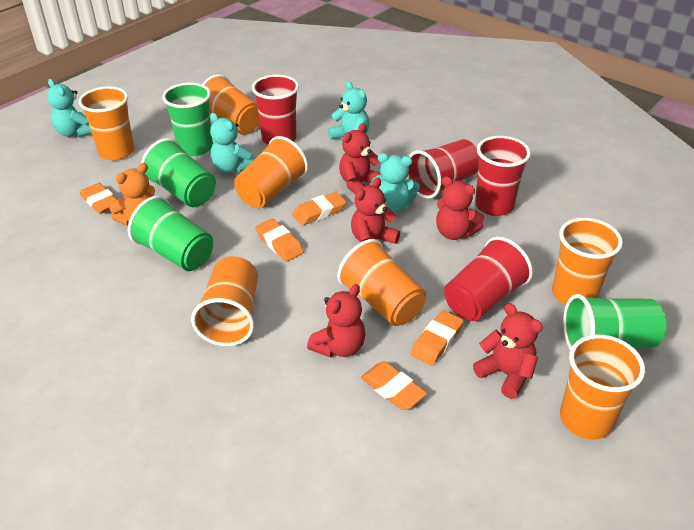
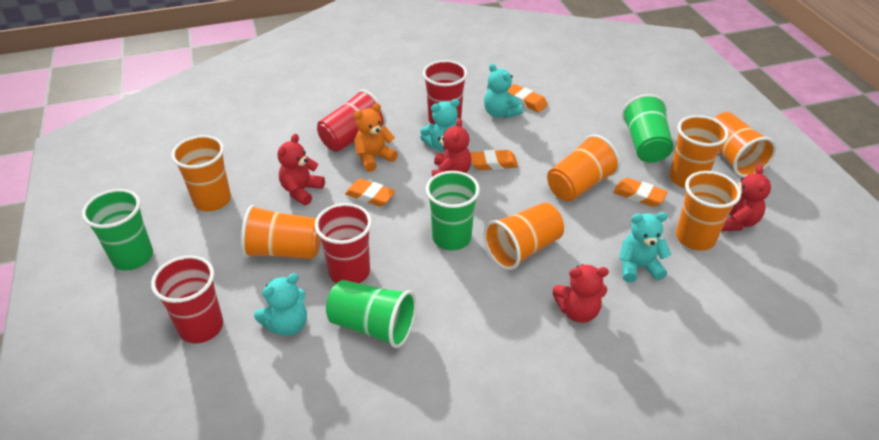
orange eraser: [80,183,117,214] [255,219,304,261] [292,192,346,226] [361,361,427,410] [411,310,464,366] = 5 -> [345,179,396,207] [470,150,518,170] [507,84,548,113] [613,178,667,207] = 4
red teddy bear: [307,284,365,358] [339,123,381,195] [351,178,400,244] [436,176,484,240] [473,303,543,399] = 5 -> [278,134,325,205] [432,118,471,177] [553,264,609,323] [722,165,771,231] = 4

